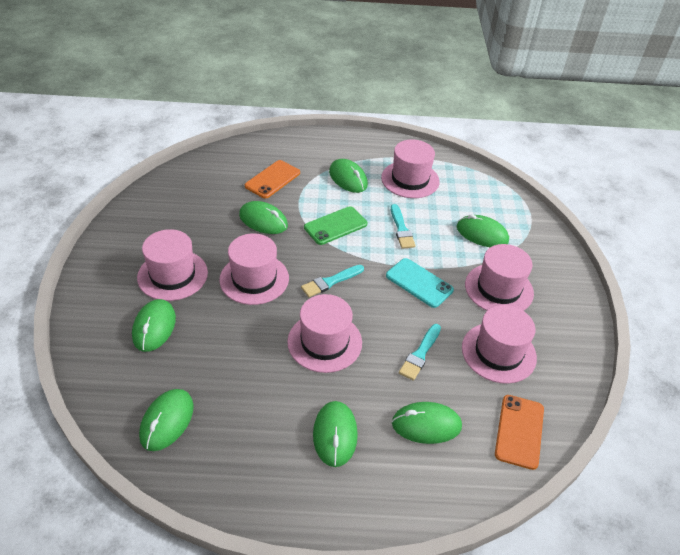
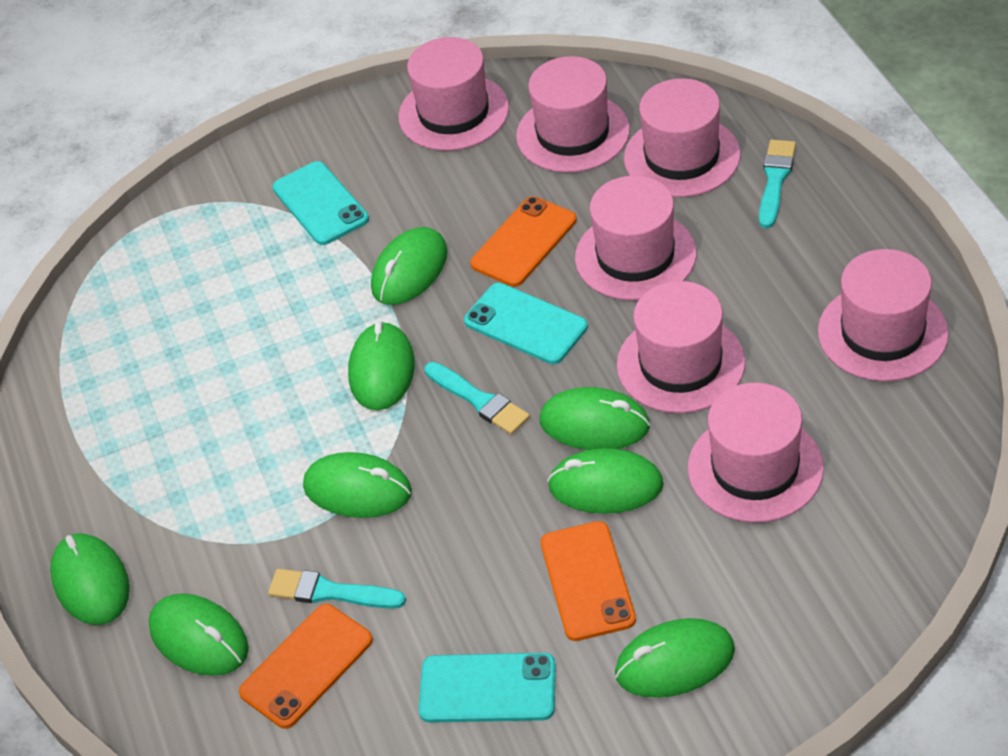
green mouse: [132,299,176,352] [139,389,194,451] [239,201,288,234] [313,401,358,467] [329,159,368,193] [392,402,462,444] [457,214,509,247] = 7 -> [50,534,130,625] [149,593,249,676] [303,452,412,518] [348,321,415,410] [371,227,448,305] [540,387,650,450] [547,448,664,514] [615,618,735,698] = 8
green phone: [304,206,367,245] = 1 -> none = 0
orange phone: [245,160,300,198] [495,395,544,470] = 2 -> [239,604,373,729] [470,196,577,287] [541,521,636,641] = 3
pink hat: [137,229,208,301] [219,233,289,305] [287,294,362,373] [381,139,440,198] [462,305,537,384] [465,244,534,311] = 6 -> [398,37,509,151] [516,56,630,173] [575,176,697,300] [617,281,745,413] [624,78,740,197] [688,383,824,522] [818,249,949,381] = 7
turquoise phone: [386,258,454,308] = 1 -> [272,161,369,245] [419,653,556,723] [464,283,588,364] = 3

